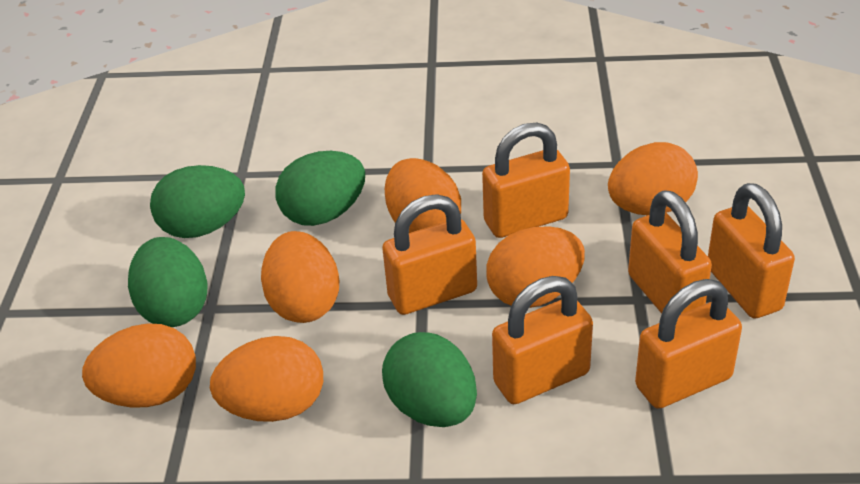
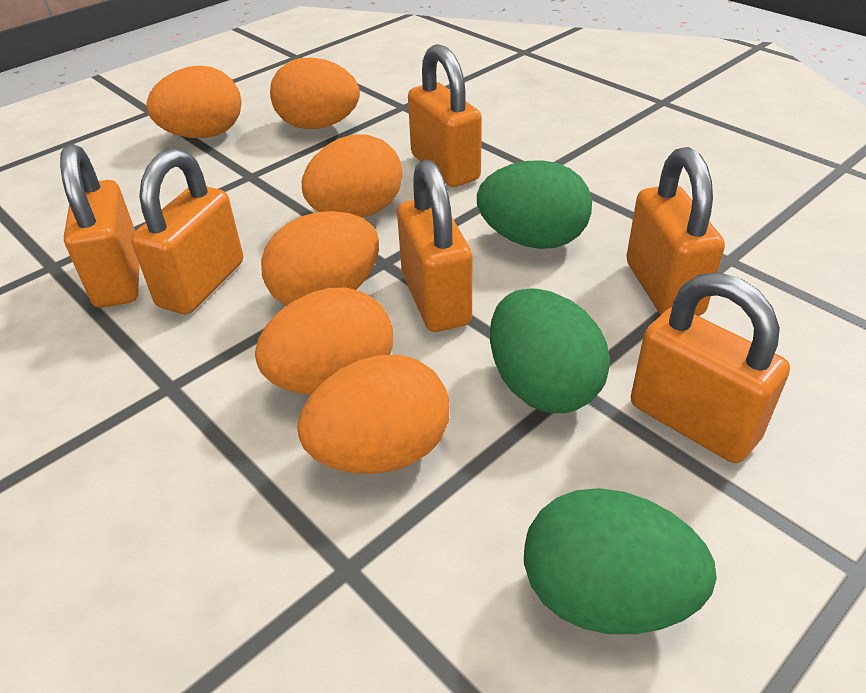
green egg: [128,237,207,327] [150,165,245,238] [276,151,365,226] [382,332,477,427] = 4 -> [477,160,592,249] [490,289,610,413] [524,488,717,634] = 3

